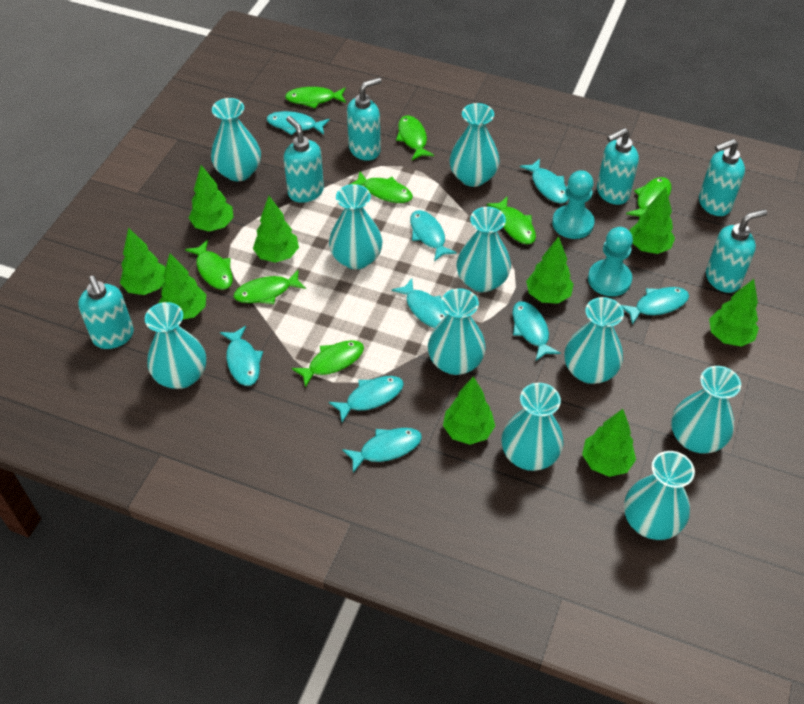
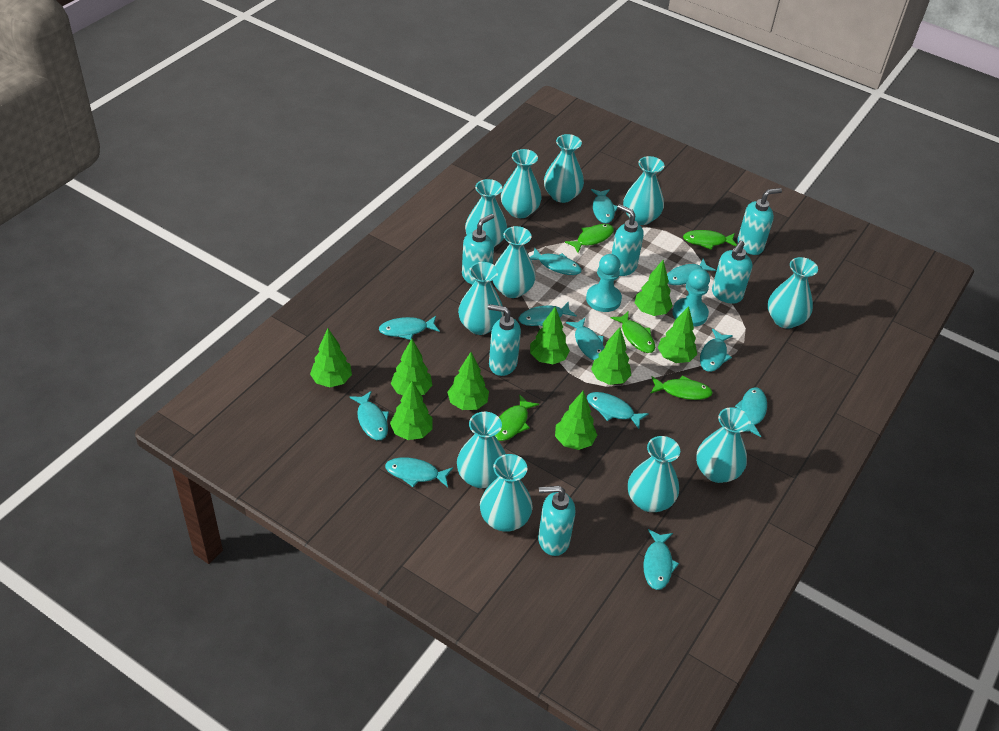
green fish: [185,240,233,290] [234,270,306,304] [285,87,346,108] [292,340,364,388] [349,172,413,203] [396,115,434,160] [487,196,536,244] [626,177,671,217] = 8 -> [495,394,539,441] [565,224,614,253] [611,312,655,353] [650,375,713,400] [683,230,737,250] = 5
turquoise fish: [220,326,263,386] [267,111,330,135] [329,376,404,423] [342,428,422,473] [392,278,447,328] [410,210,457,261] [512,301,561,361] [520,158,568,203] [621,287,689,325] = 9 -> [349,391,389,440] [379,316,440,340] [385,457,453,487] [518,302,577,326] [530,248,582,275] [566,318,604,360] [587,392,649,429] [591,189,617,224] [644,529,679,590] [667,259,716,285] [700,329,733,372] [735,388,767,437] = 12
turquoise vase: [145,302,206,389] [211,98,261,181] [329,184,382,270] [428,288,486,375] [450,103,500,187] [457,207,511,292] [502,383,563,471] [565,297,624,384] [624,451,695,540] [671,366,741,453] = 10 -> [457,412,506,488] [458,262,504,335] [465,179,507,247] [480,454,533,532] [493,226,536,298] [501,149,542,218] [544,134,584,203] [623,156,664,225] [628,436,680,512] [696,407,751,483] [768,257,818,329] = 11

